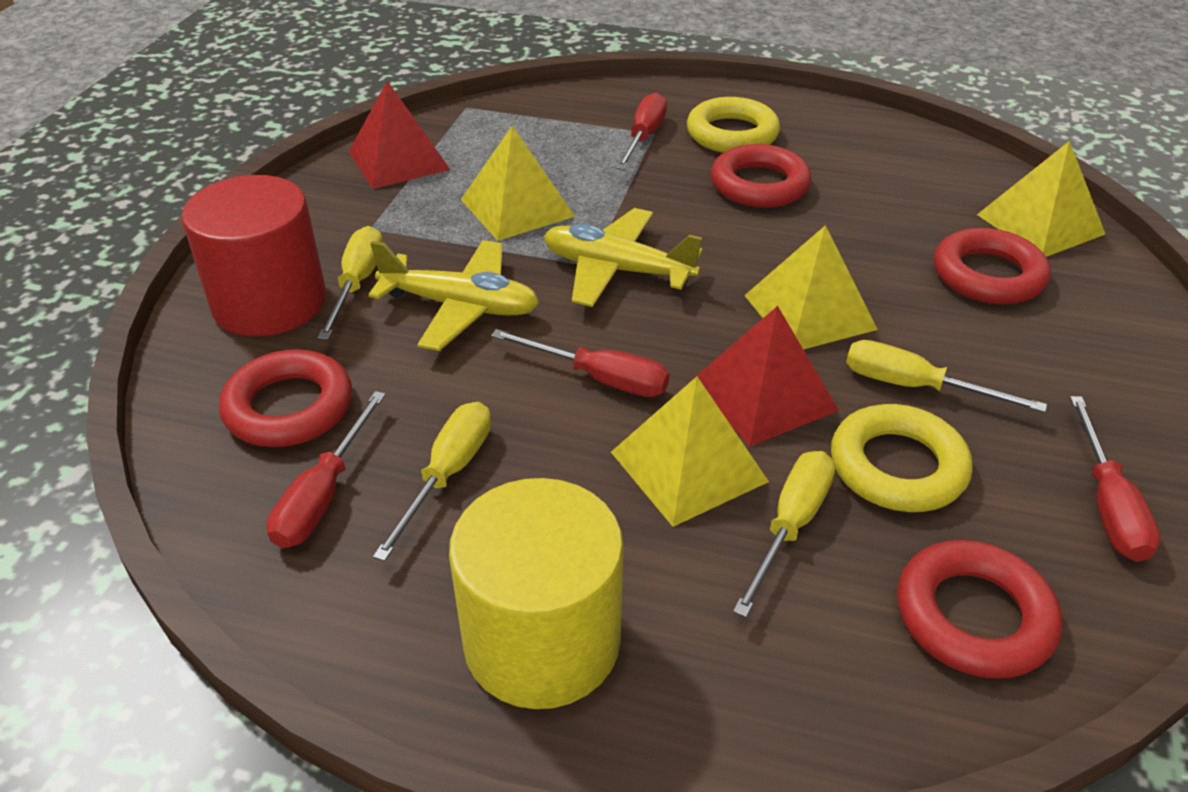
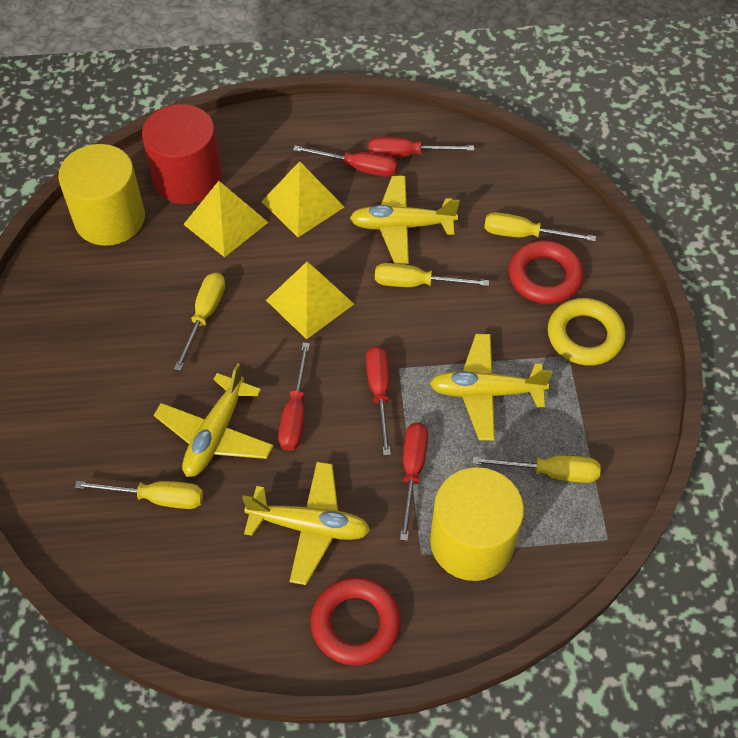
red pyramid: [349,81,450,189] [691,306,839,447] = 2 -> none = 0
red ring: [219,349,352,447] [711,144,811,208] [897,540,1062,679] [934,228,1051,305] = 4 -> [310,577,401,666] [508,240,584,304] = 2
red screwdriver: [267,391,386,548] [491,329,670,397] [616,92,667,170] [1070,396,1161,562] = 4 -> [278,343,310,451] [293,145,398,177] [366,346,391,456] [369,137,474,158] [400,422,428,541] = 5
yellow cylinder: [449,478,623,709] = 1 -> [58,144,145,246] [430,467,524,581] = 2
yellow plane: [368,240,539,351] [544,208,703,307] = 2 -> [154,363,274,477] [242,462,370,585] [350,176,460,264] [429,334,553,441] = 4
yellow pyramid: [461,125,575,241] [611,376,769,527] [744,225,878,350] [977,141,1105,257] = 4 -> [183,181,268,257] [261,161,344,237] [266,262,354,339] = 3
yellow ring: [687,97,780,153] [831,404,973,512] = 2 -> [548,298,626,366] = 1
yellow screwdriver: [318,226,383,340] [373,402,491,561] [733,451,835,618] [846,340,1047,413] = 4 -> [75,481,203,509] [174,272,225,371] [375,263,489,287] [472,456,601,483] [484,212,596,242] = 5

